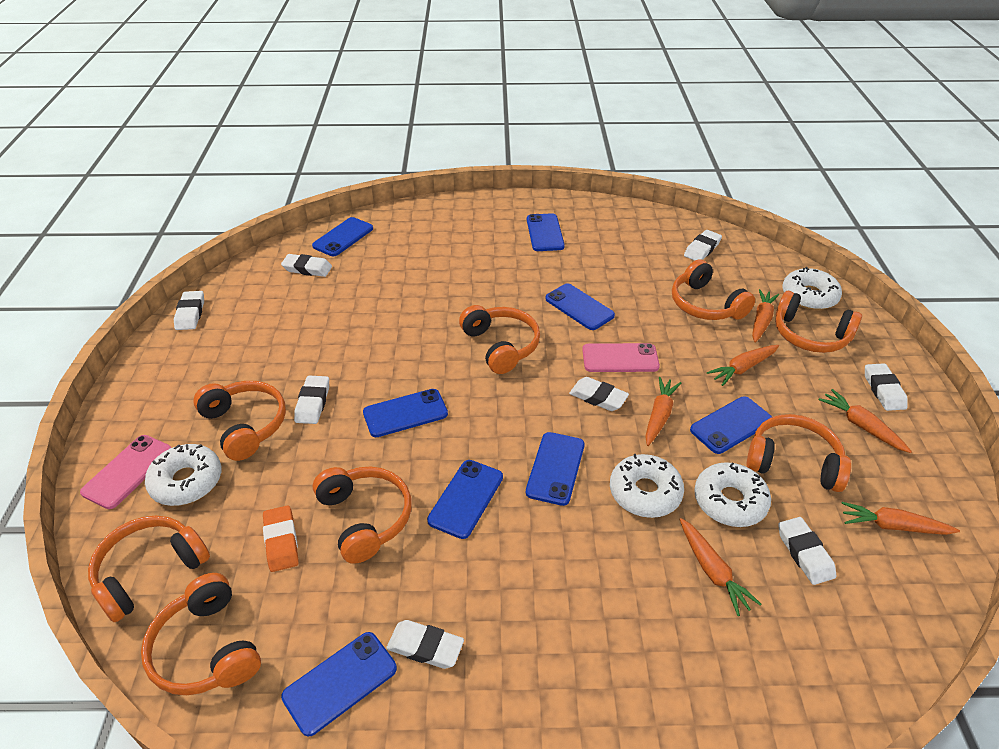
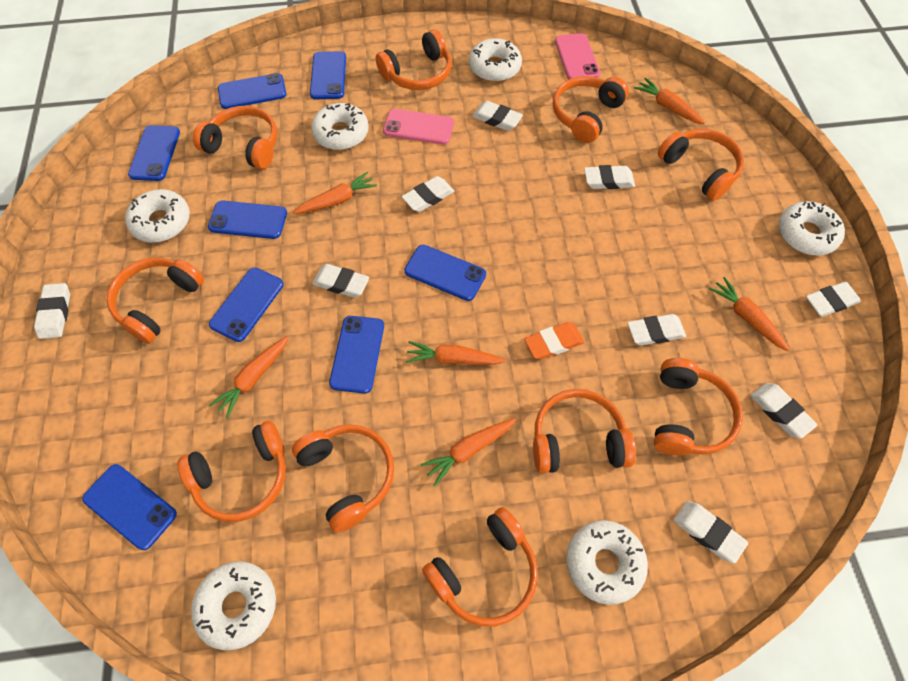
orange headphones: [88,516,210,622] [141,573,261,695] [193,381,286,461] [313,467,412,564] [459,305,540,374] [672,259,755,320] [747,414,851,492] [775,291,862,353] = 8 -> [107,257,204,343] [177,421,286,522] [193,106,277,169] [292,424,394,533] [376,30,452,90] [422,507,538,626] [533,389,636,474] [553,76,629,143] [654,358,743,456] [658,129,744,201] = 10
white donut: [145,444,221,506] [610,454,684,518] [694,462,771,527] [782,267,842,310] = 4 -> [125,189,190,243] [191,561,276,650] [311,103,369,150] [469,38,522,82] [566,520,648,605] [778,201,845,256] = 6
white eraser: [174,291,204,330] [281,254,332,277] [294,376,329,424] [386,620,464,669] [569,377,629,411] [684,230,722,261] [778,517,836,585] [865,363,908,411] = 8 -> [34,283,70,339] [312,264,369,298] [402,176,454,212] [472,101,523,131] [584,165,635,189] [627,314,686,346] [673,501,748,563] [750,383,817,439] [806,282,861,317] = 9

